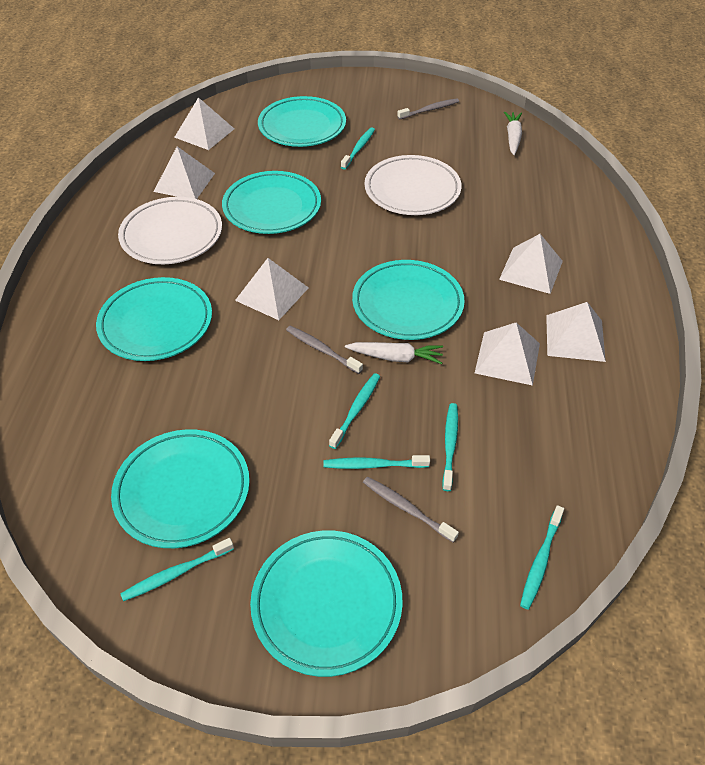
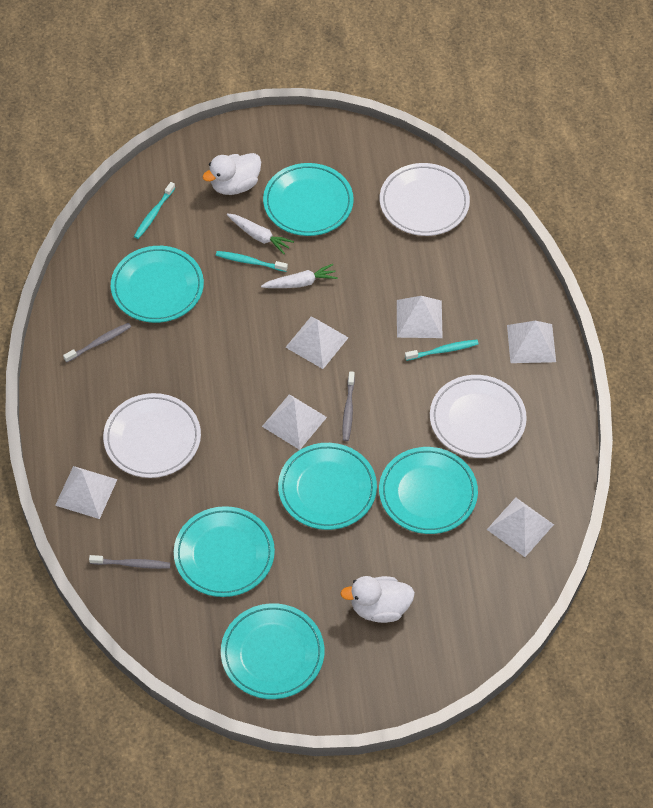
turquoise toothbrush: [121,538,234,601] [323,455,430,469] [329,373,380,449] [341,128,375,169] [442,403,458,491] [520,505,564,609] = 6 -> [134,182,175,239] [216,251,288,272] [405,340,479,361] = 3
white duck: none = 0 -> [202,153,261,195] [340,576,415,623] = 2
white plate: [118,197,222,264] [364,155,462,215] = 2 -> [103,393,201,478] [380,163,470,236] [430,375,527,458] = 3

